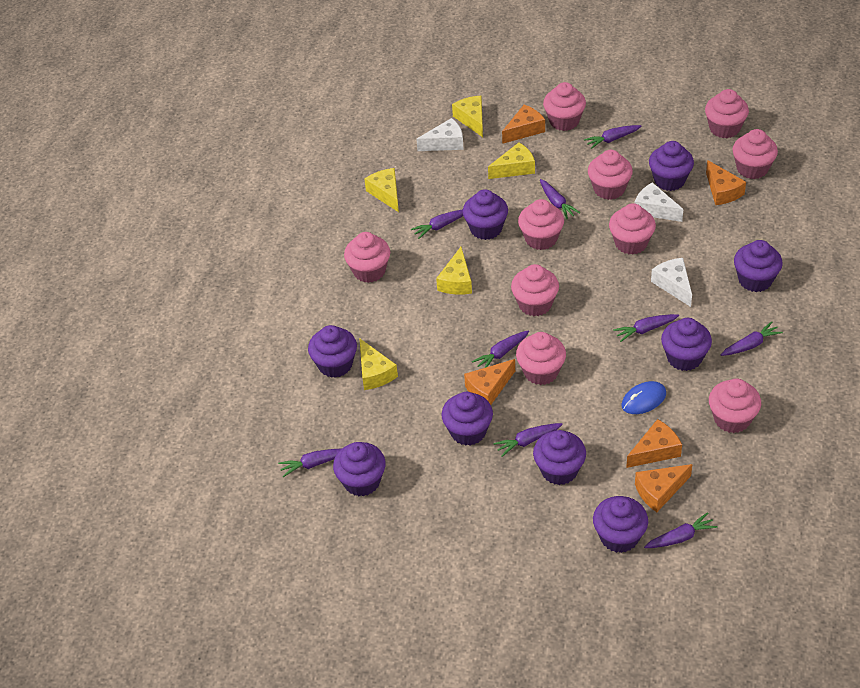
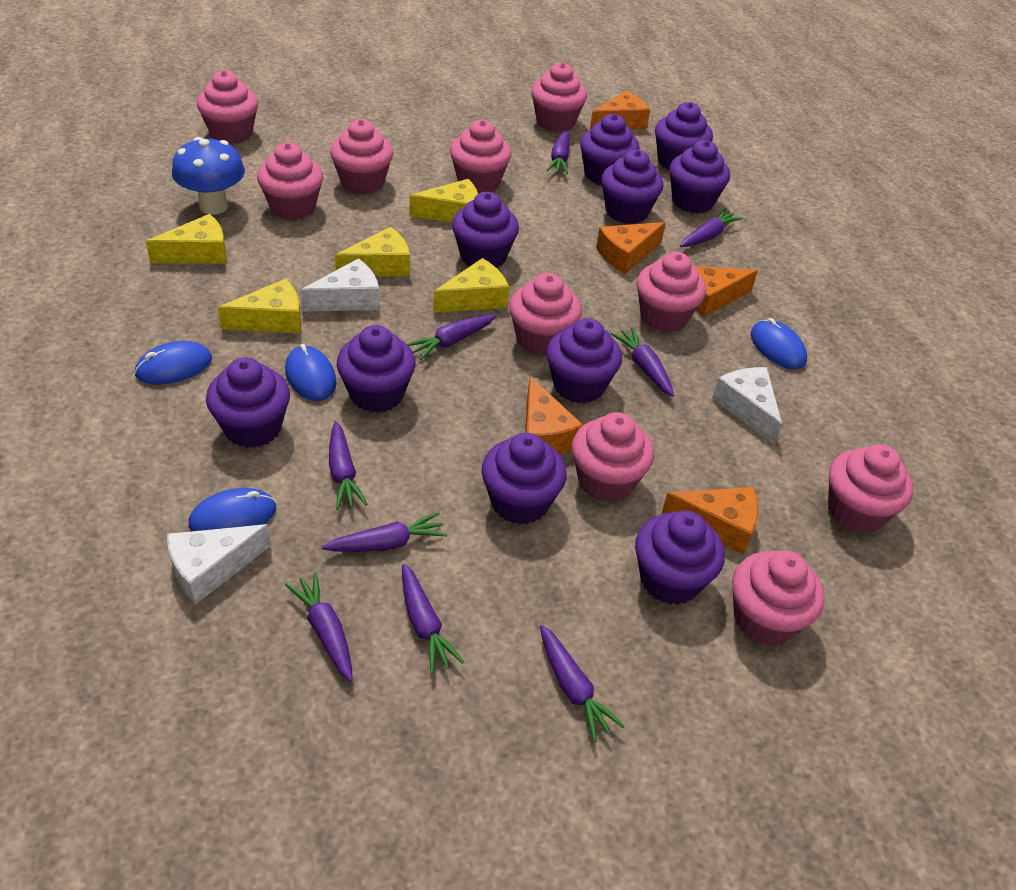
blue mouse: [622,381,666,414] = 1 -> [134,341,212,384] [189,488,276,531] [285,344,336,401] [751,318,807,369] = 4
blue mushroom: none = 0 -> [172,137,245,215] = 1
purple cupcake: [308,325,357,378] [333,442,386,496] [441,392,493,446] [463,189,508,240] [533,430,586,485] [593,496,648,553] [649,141,694,191] [661,318,712,371] [734,240,783,292] = 9 -> [206,357,290,448] [337,325,416,413] [452,192,519,268] [481,433,567,525] [547,318,622,404] [580,114,640,185] [601,150,663,224] [635,511,725,605] [655,102,713,170] [669,140,730,213] = 10

